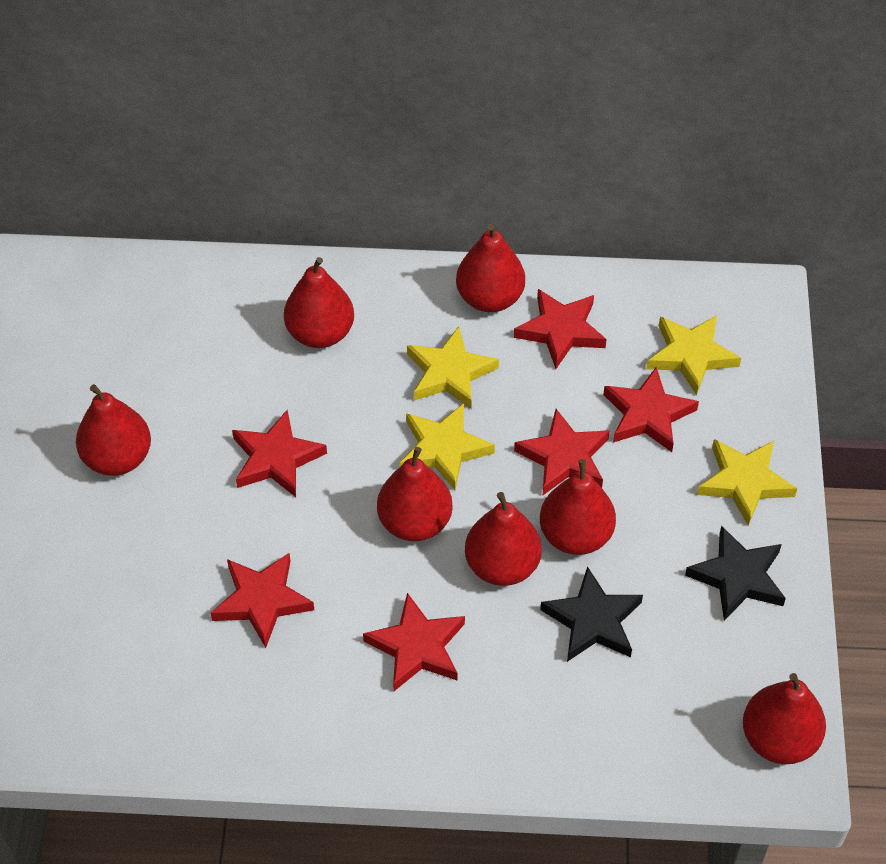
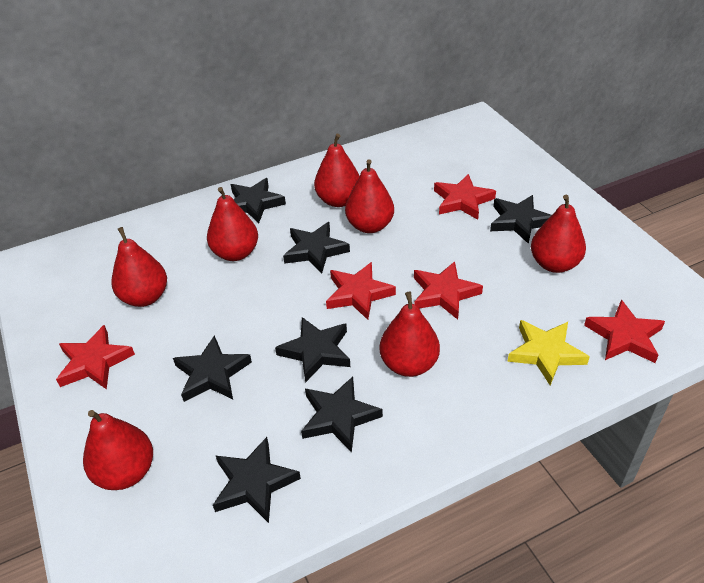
black star: [540,566,643,662] [685,525,786,621] = 2 -> [173,335,252,402] [213,437,301,523] [231,178,286,223] [275,317,350,383] [283,222,350,274] [301,377,383,453] [490,195,551,244] = 7
red star: [210,553,314,648] [232,410,327,497] [363,593,465,691] [514,289,607,369] [514,409,610,495] [603,367,699,452] = 6 -> [56,325,135,389] [326,262,396,320] [414,261,483,320] [434,174,496,220] [584,300,665,363] = 5
yellow star: [400,403,495,490] [407,327,499,409] [646,315,741,395] [697,439,797,526] = 4 -> [507,320,590,385] = 1

